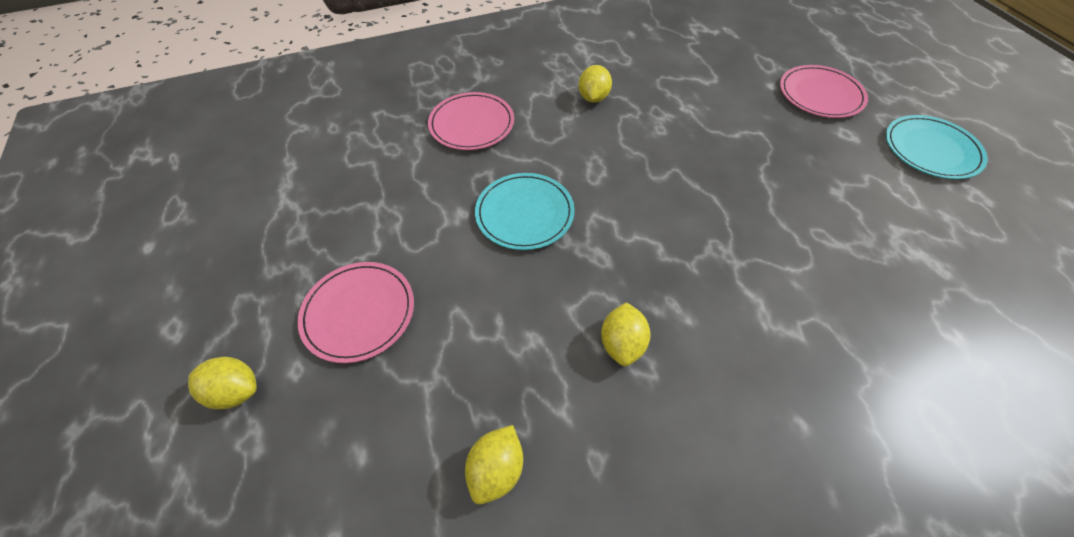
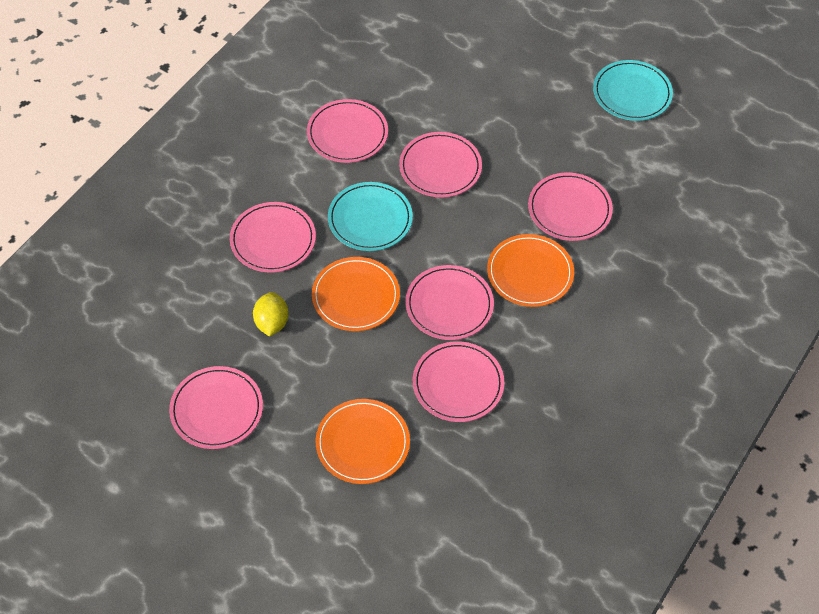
orange plate: none = 0 -> [312,257,400,331] [316,399,410,484] [487,234,574,307] = 3
pink plate: [298,262,414,363] [428,92,514,150] [780,65,868,118] = 3 -> [169,366,263,449] [230,202,316,273] [307,99,388,163] [399,132,482,198] [405,265,494,340] [413,341,504,422] [528,172,613,241] = 7
yellow lemon: [188,357,257,409] [465,425,523,505] [579,65,612,103] [601,302,651,366] = 4 -> [253,292,289,337] = 1

